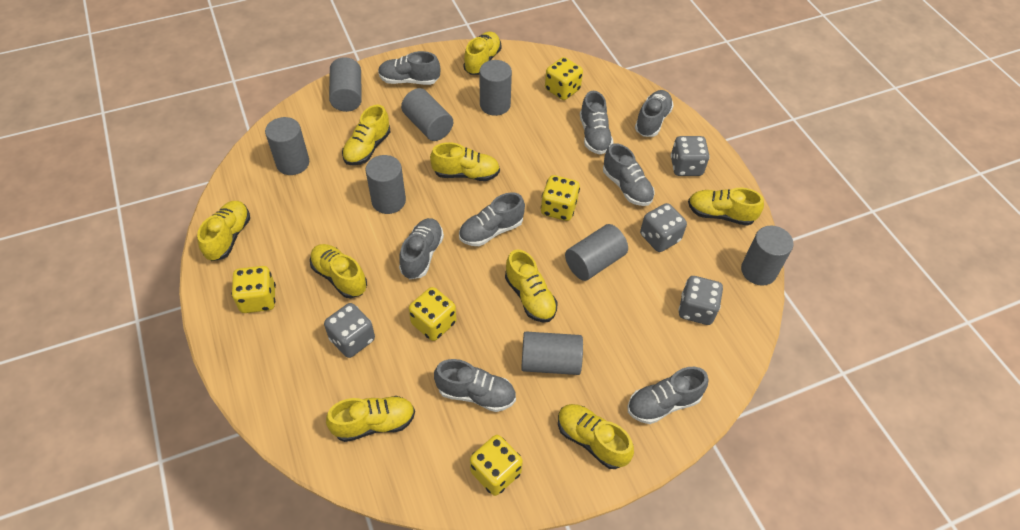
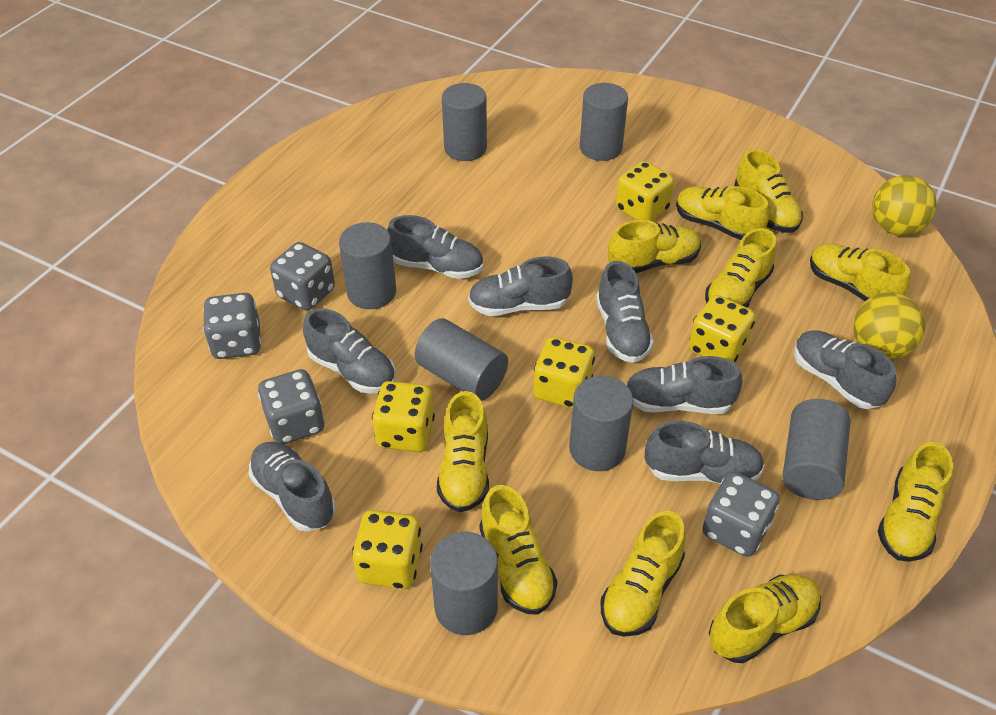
grey cylinder: [265,117,309,175] [329,57,362,112] [365,155,406,214] [401,88,453,141] [479,60,512,116] [521,332,583,375] [565,224,628,281] [741,226,794,286] = 8 -> [339,222,396,309] [415,318,508,401] [430,532,498,635] [442,83,487,161] [569,376,633,471] [580,83,628,161] [782,399,850,500] = 7
yellow ball: none = 0 -> [853,292,925,360] [872,175,937,236] = 2
yellow shoe: [197,201,250,261] [310,244,367,298] [326,396,415,442] [342,105,391,165] [430,142,500,181] [463,32,502,75] [505,249,558,322] [558,404,634,469] [688,188,764,226] = 9 -> [437,391,489,512] [479,485,557,615] [600,511,686,637] [608,220,701,273] [676,186,770,240] [705,228,777,308] [709,574,821,663] [734,149,803,233] [810,243,910,301] [877,442,953,562] = 10

